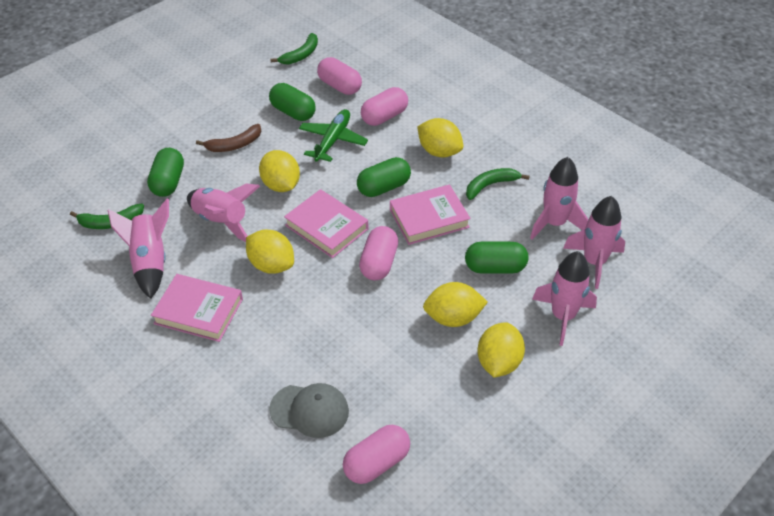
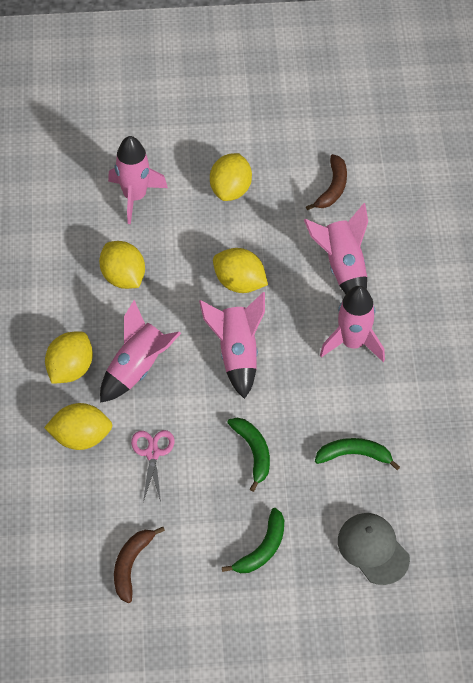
brown banana: [196,124,261,152] = 1 -> [114,527,165,603] [306,154,347,210] = 2
green capsule: [147,148,184,197] [269,83,316,121] [357,157,411,197] [465,242,528,274] = 4 -> none = 0
green plane: [299,109,368,162] = 1 -> none = 0
pink book: [151,274,243,342] [284,189,368,258] [390,184,471,245] = 3 -> none = 0
pink capsule: [317,57,362,95] [343,425,410,484] [359,226,398,280] [361,87,408,126] = 4 -> none = 0
pink scissors: none = 0 -> [131,430,175,502] = 1

